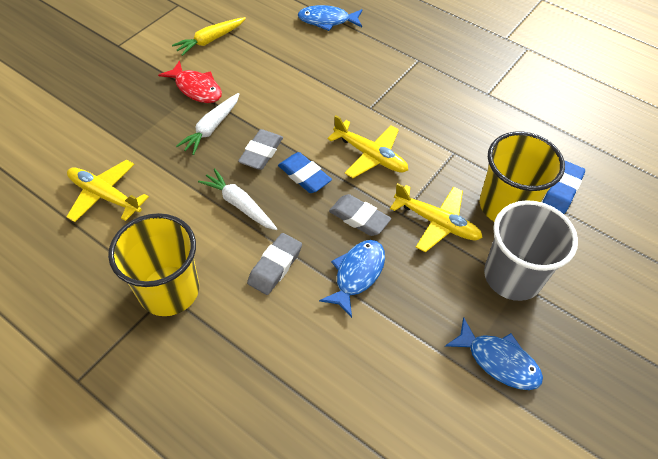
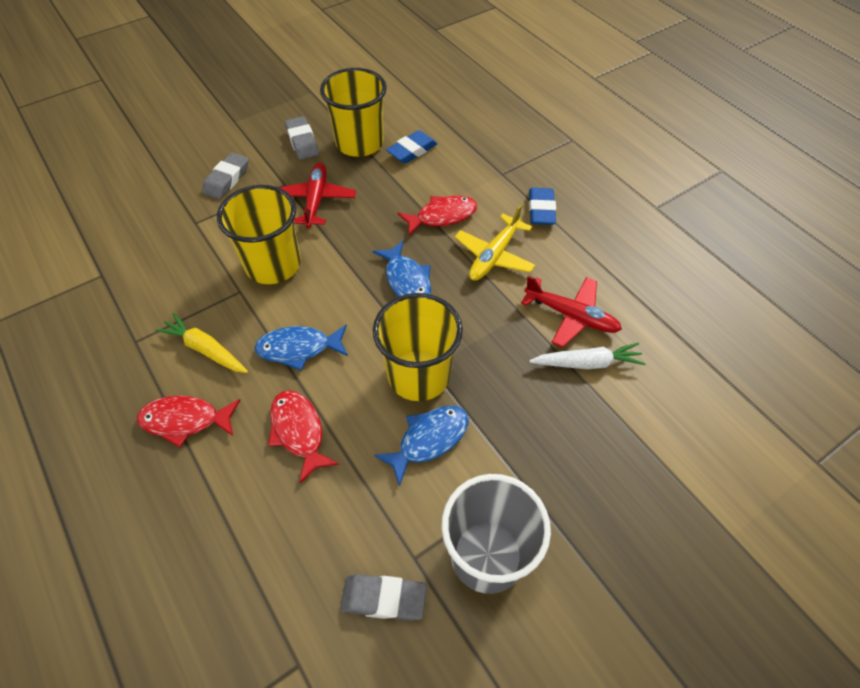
red fish: [158,60,222,103] = 1 -> [137,396,241,447] [268,390,339,483] [398,195,478,236] = 3
red plane: none = 0 -> [278,162,356,228] [521,275,622,348] = 2
white carrot: [176,93,239,155] [198,168,277,230] = 2 -> [529,343,646,369] = 1
yellow cup: [108,213,199,316] [480,132,565,221] = 2 -> [217,185,301,284] [320,68,387,157] [373,293,463,401] = 3
yellow plane: [66,160,149,222] [327,115,408,178] [390,183,483,252] = 3 -> [455,205,535,281] = 1

